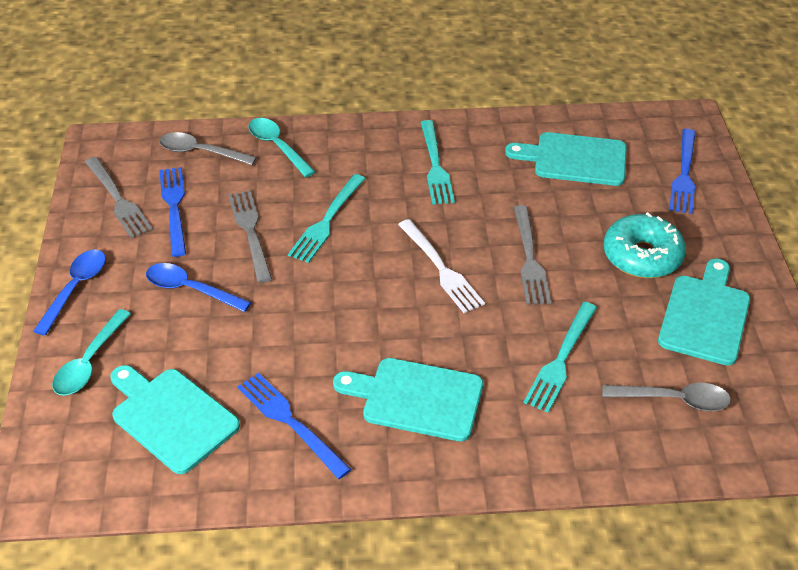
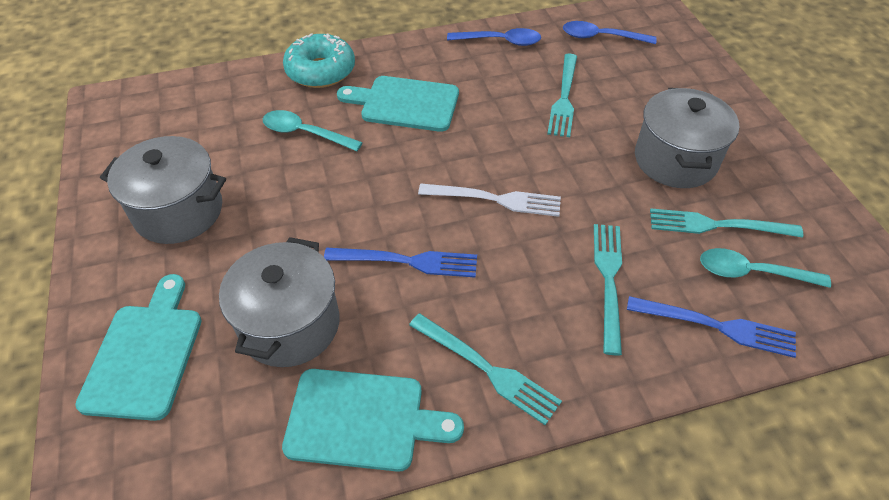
blue fork: [159,167,186,257] [237,373,352,479] [669,129,696,214] = 3 -> [324,248,477,278] [627,296,796,358] = 2
grey fork: [85,157,153,238] [228,190,272,283] [514,205,551,305] = 3 -> none = 0
grey pot: none = 0 -> [100,136,226,244] [219,237,340,367] [635,88,739,188] = 3
grey spoon: [159,132,257,165] [603,383,731,411] = 2 -> none = 0
turquoise cutting board: [110,365,240,474] [333,358,483,441] [505,132,627,186] [658,259,750,366] = 4 -> [75,274,201,421] [282,369,464,472] [337,76,459,132] = 3
turquoise fork: [288,174,365,263] [420,120,455,205] [524,302,597,413] = 3 -> [409,313,562,425] [547,54,577,137] [594,224,622,355] [650,208,803,238] = 4

